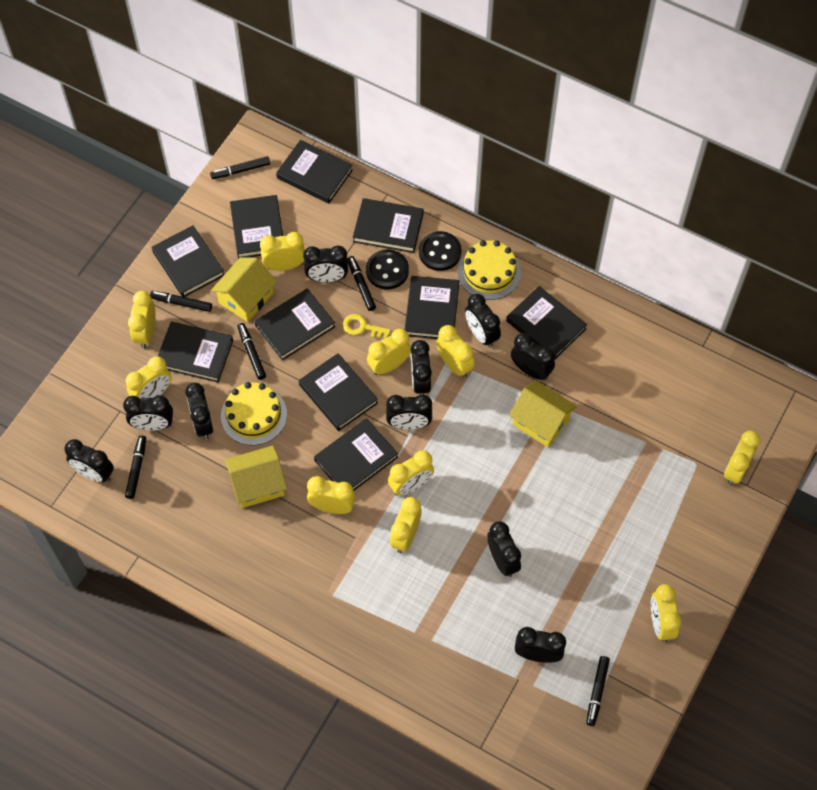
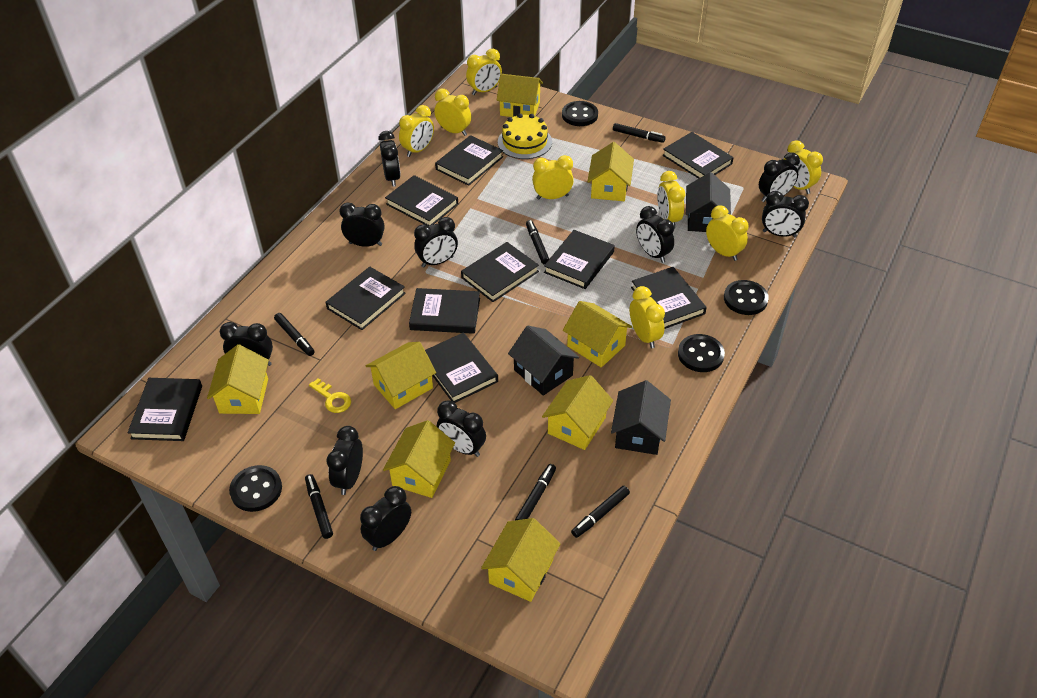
black button: [366,250,409,289] [419,231,461,271] = 2 -> [229,465,282,512] [562,101,598,126] [678,334,725,372] [724,280,769,315] = 4
black house: none = 0 -> [508,326,579,396] [611,380,671,455] [686,172,731,232] = 3
yellow cake: [221,382,287,445] [458,240,521,300] = 2 -> [498,113,552,159] = 1
yellow clock: [126,356,172,398] [128,291,156,348] [260,232,305,271] [307,476,355,514] [367,329,411,375] [388,450,434,496] [390,497,422,553] [436,325,475,378] [651,584,681,642] [724,431,761,485] = 10 -> [399,105,434,157] [434,89,471,136] [466,49,502,95] [532,155,574,200] [630,286,665,348] [657,171,685,229] [706,205,749,261] [784,140,823,194] = 8
yellow house: [211,257,277,322] [225,445,287,508] [509,380,577,448] = 3 -> [207,344,269,414] [366,342,436,409] [383,420,455,498] [481,518,560,602] [497,74,543,117] [542,375,613,450] [563,301,632,367] [587,142,634,201] = 8

